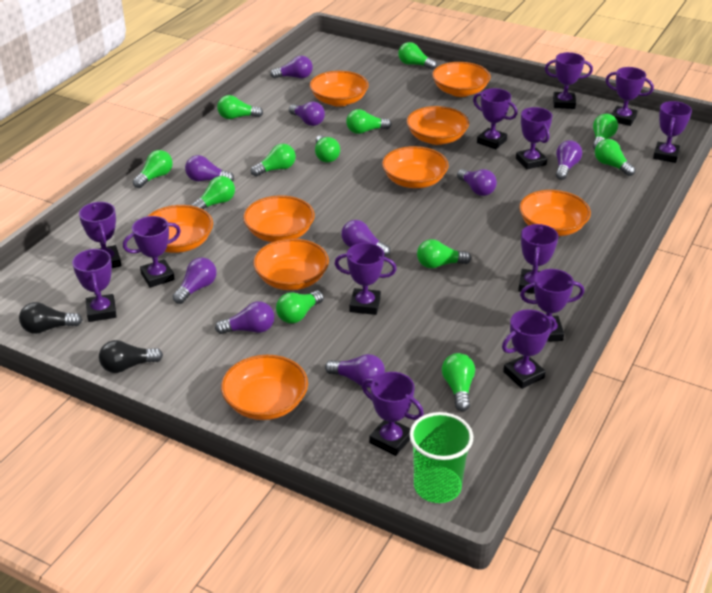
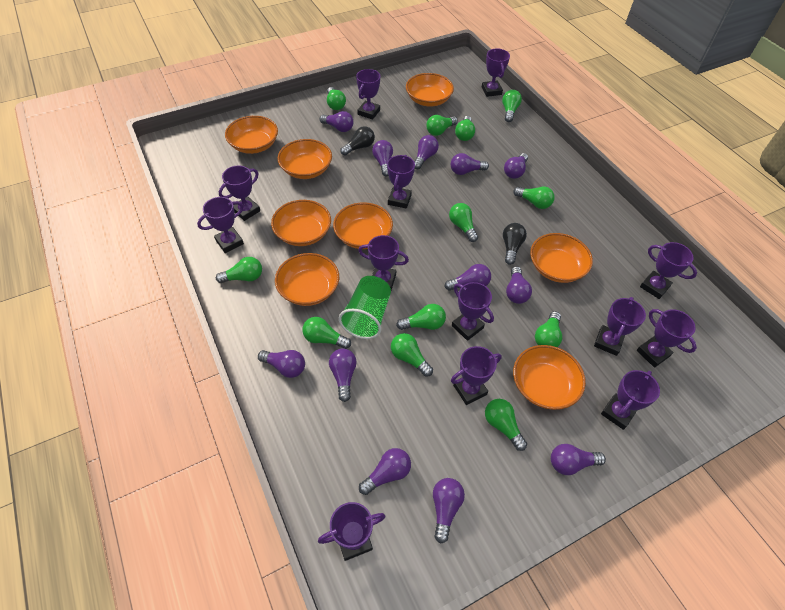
orange bowl: [148,205,213,253] [221,355,308,420] [243,195,315,242] [253,238,329,290] [310,71,369,107] [382,146,449,188] [407,106,469,145] [432,62,491,97] [519,190,591,236] = 9 -> [225,116,278,154] [271,200,331,246] [275,253,339,306] [278,139,332,179] [333,202,393,249] [406,73,454,106] [513,345,586,410] [530,233,593,283] = 8
purple light bulb: [172,257,217,304] [185,155,234,182] [215,301,274,334] [270,56,313,78] [289,102,325,126] [325,354,385,388] [341,220,391,257] [457,169,497,196] [556,140,582,180] = 9 -> [258,350,305,378] [320,111,353,132] [329,348,357,402] [359,448,411,495] [372,140,393,177] [414,135,439,169] [433,478,465,544] [445,264,491,291] [451,153,489,175] [504,153,528,179] [506,266,532,304] [551,444,606,475] = 12

